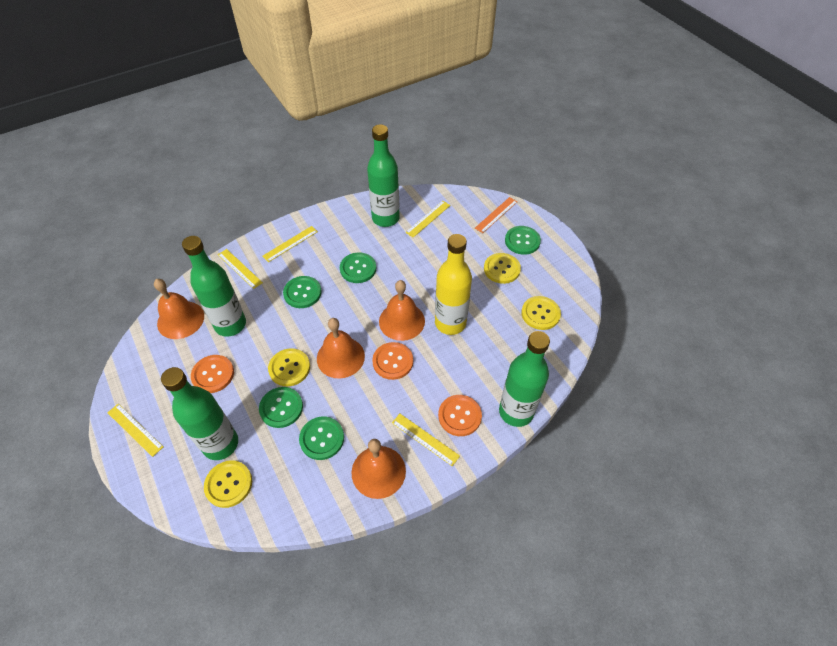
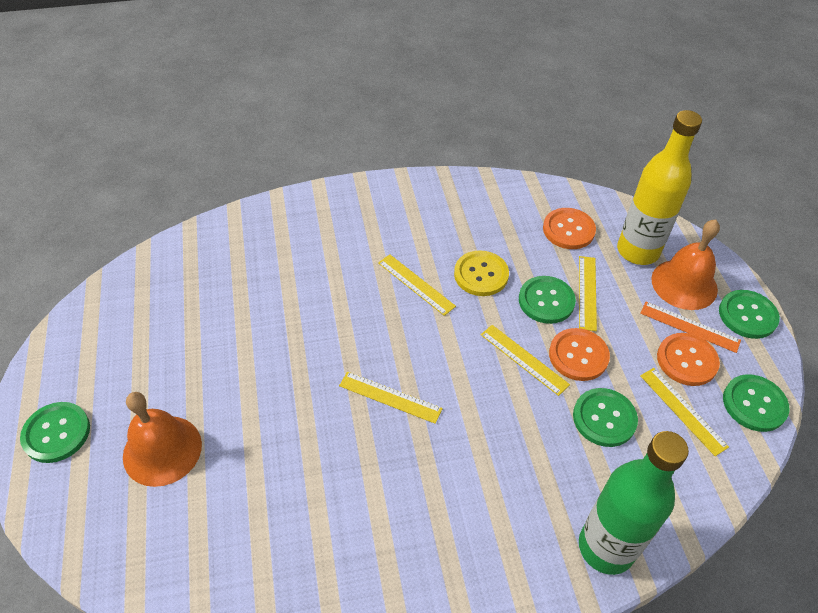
green bottle: [161,367,238,460] [182,236,246,337] [367,124,400,227] [499,331,550,427] = 4 -> [579,431,689,575] = 1
orange bell: [154,279,204,339] [317,318,365,379] [352,439,406,499] [379,280,425,341] = 4 -> [123,392,202,487] [651,219,720,310] = 2
yellow button: [204,460,252,508] [268,348,310,386] [484,253,521,284] [521,296,561,330] = 4 -> [454,250,509,296] = 1

